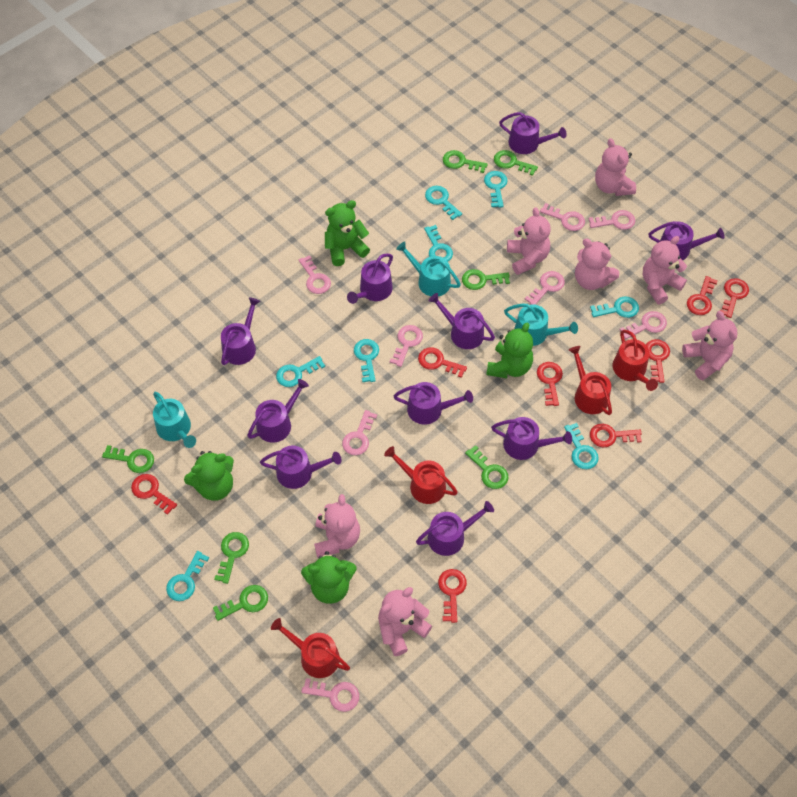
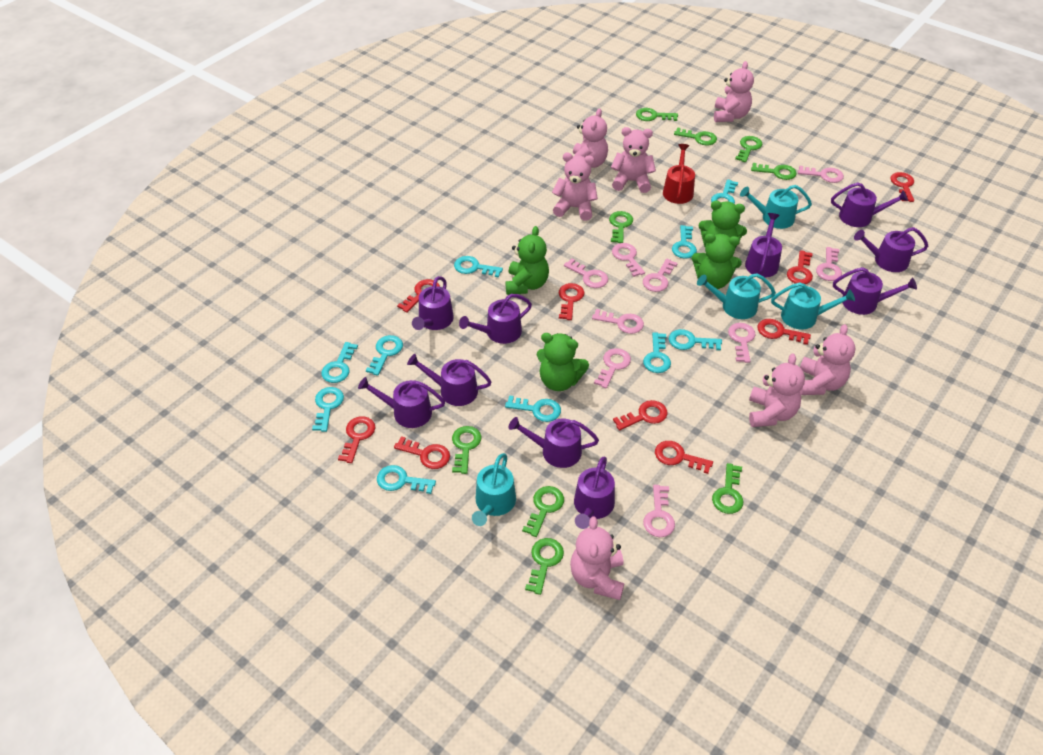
green key: [102,445,154,473] [213,585,268,621] [214,532,249,584] [443,150,488,173] [462,269,510,290] [465,445,509,489] [494,150,538,176] = 7 -> [452,426,482,474] [522,486,564,537] [525,538,564,595] [609,211,633,243] [636,108,678,121] [674,127,717,145] [712,463,743,514] [735,136,762,162] [751,163,797,180] = 9
pink key: [299,255,331,294] [301,678,359,712] [342,410,377,455] [390,325,423,367] [525,271,565,305] [540,203,585,231] [589,210,635,230] [619,311,667,339] = 8 -> [564,258,608,288] [592,309,644,334] [594,348,631,389] [612,243,645,277] [643,259,678,292] [643,485,675,537] [728,323,756,363] [798,166,844,183] [816,247,842,281] = 9
red key: [131,474,177,515] [418,347,467,378] [438,569,467,623] [537,362,563,406] [590,424,642,447] [646,339,670,383] [687,276,718,315] [720,278,749,318] = 8 -> [338,416,375,463] [394,436,450,469] [397,279,440,313] [559,283,584,320] [613,400,668,430] [655,441,713,474] [757,319,811,345] [787,250,813,284] [890,172,914,202] = 9
red watering can: [271,618,350,678] [384,446,458,504] [569,346,612,415] [613,330,658,391] = 4 -> [663,144,695,204] = 1
turquoise key: [166,551,209,601] [276,356,325,387] [354,339,379,382] [424,225,453,261] [425,186,462,220] [484,171,508,208] [564,423,599,469] [590,296,639,318] = 8 -> [312,387,344,432] [321,342,358,383] [366,335,403,376] [377,465,436,494] [454,256,503,278] [505,395,561,422] [643,332,671,373] [669,329,722,350] [672,225,697,259] [711,179,738,204] = 10
turquoise watering can: [153,392,196,448] [396,242,461,296] [504,304,578,346] = 3 -> [472,453,516,526] [697,273,776,319] [740,185,812,229] [771,282,855,329] = 4

